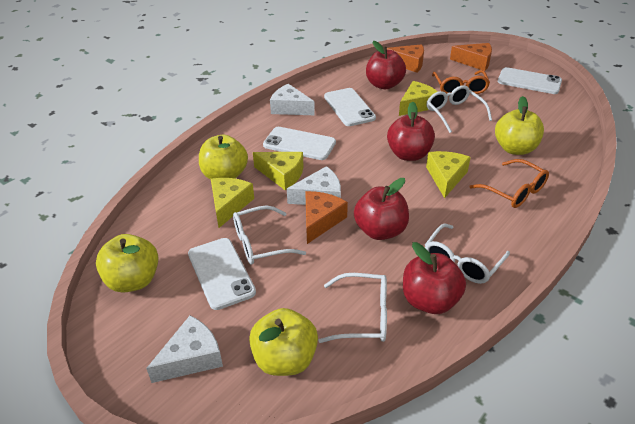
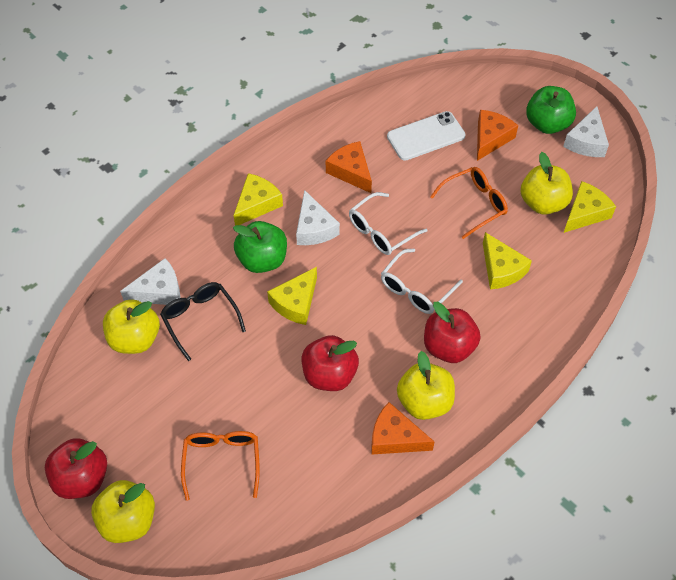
black glasses: none = 0 -> [160,282,246,361] = 1
green apple: none = 0 -> [233,221,287,273] [526,86,576,134] = 2
red apple: [354,178,409,240] [366,41,406,89] [387,102,435,161] [403,242,466,314] = 4 -> [45,438,107,499] [302,335,359,391] [424,302,480,363] = 3
white glasses: [233,205,306,265] [318,273,387,343] [425,223,510,284] [427,85,492,133] = 4 -> [349,192,428,255] [381,249,463,314] = 2
white phone: [188,238,256,310] [263,127,336,160] [324,88,376,126] [498,67,562,94] = 4 -> [387,111,465,161] = 1

